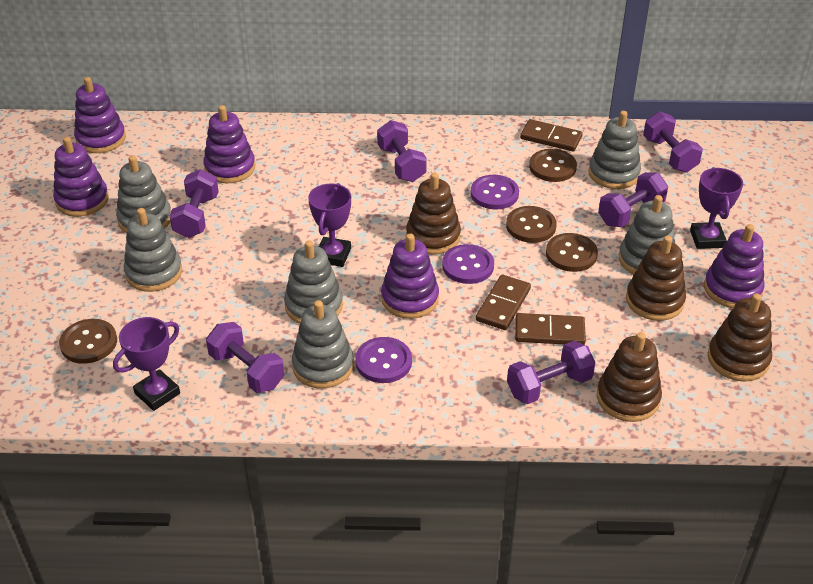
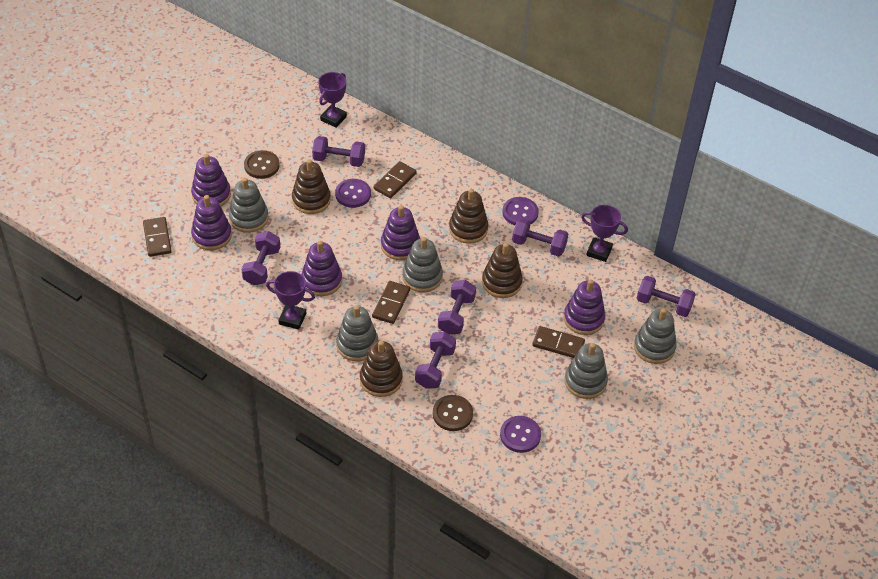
brown button: [59,319,117,364] [506,206,557,243] [529,149,577,182] [546,233,598,272] = 4 -> [244,150,280,179] [433,395,473,431] = 2
brown domino: [476,275,531,330] [515,313,586,345] [520,119,583,151] = 3 -> [143,217,172,257] [372,281,410,324] [374,161,417,198] [532,326,585,358] = 4
grey stacking toy: [116,155,171,233] [124,208,182,292] [284,240,343,324] [292,300,354,389] [588,111,641,189] [619,195,675,275] = 6 -> [229,178,269,233] [336,305,378,361] [402,237,443,292] [565,343,608,399] [634,308,677,364] = 5

